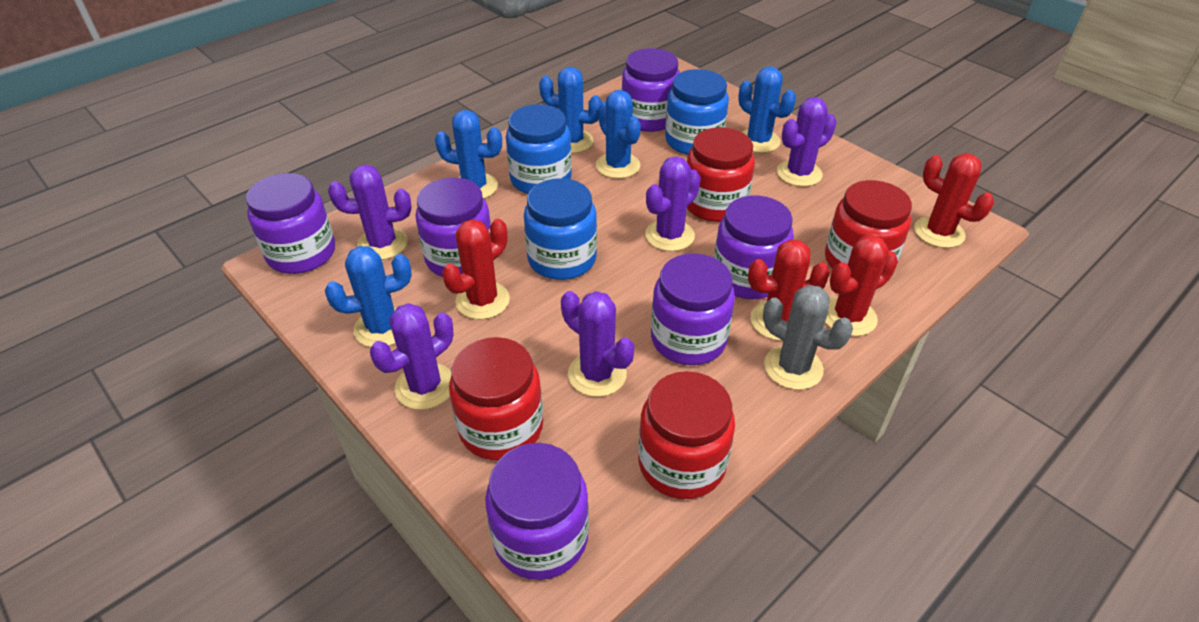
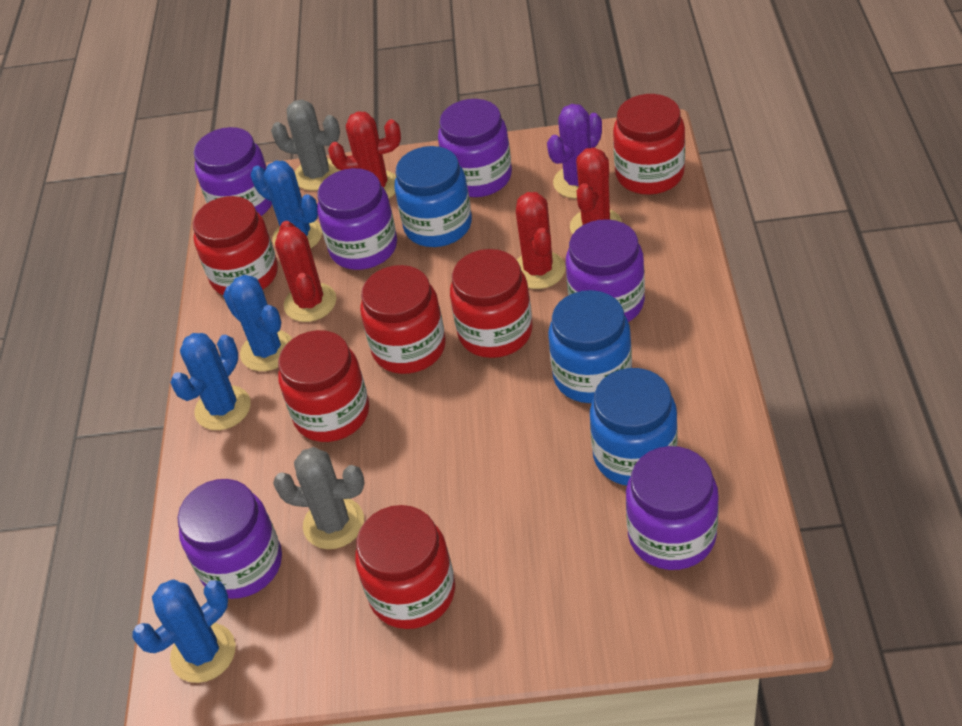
blue cactus: [325,246,412,347] [435,110,502,199] [539,67,602,153] [596,90,641,179] [738,66,796,153] = 5 -> [132,580,235,683] [170,333,251,430] [223,275,292,371] [251,161,322,248] = 4
grey cactus: [763,285,853,390] = 1 -> [271,99,341,191] [273,447,365,549] = 2
purple cactus: [328,165,411,260] [370,303,454,410] [561,291,634,397] [645,156,701,251] [777,97,837,187] = 5 -> [547,104,602,199] = 1
red jar: [449,337,543,460] [638,371,735,499] [687,127,755,222] [825,180,912,269] = 4 -> [193,196,278,295] [278,330,369,442] [355,505,455,629] [360,265,446,374] [450,249,533,358] [613,94,685,195] = 6

